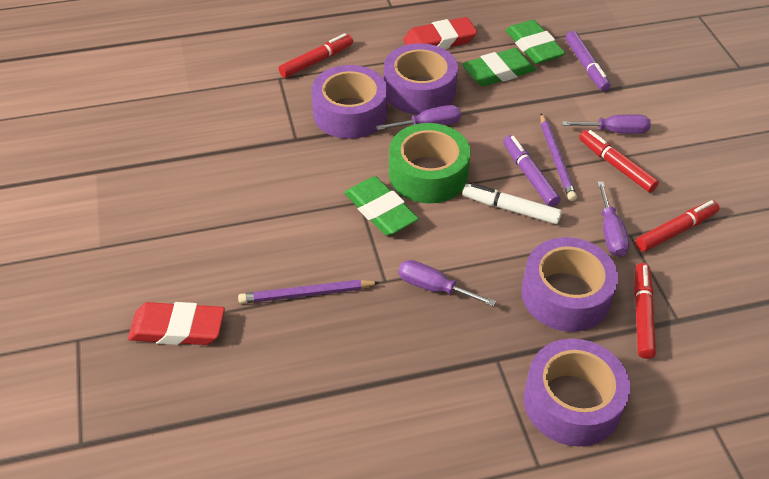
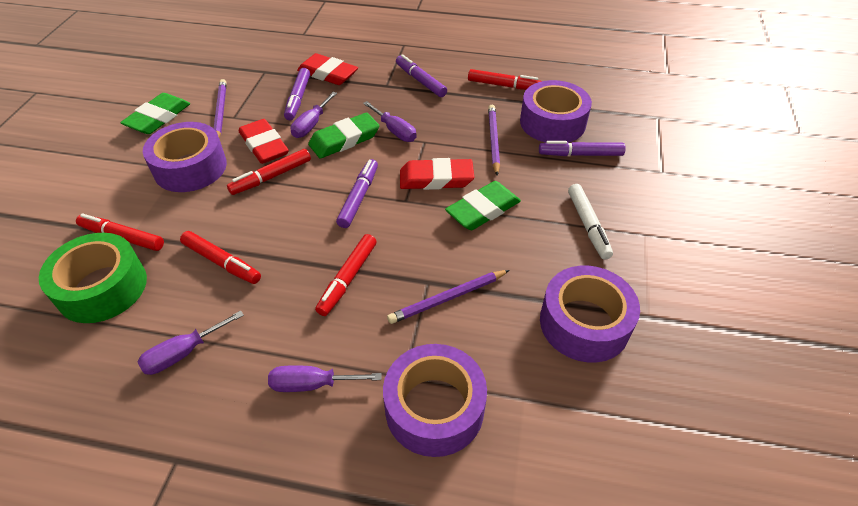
purple marker: [503,135,561,207] [565,31,610,91] = 2 -> [284,68,310,120] [336,159,378,228] [396,54,447,97] [539,141,626,156] = 4
purple pencil: [238,280,380,304] [540,113,577,201] = 2 -> [214,79,227,138] [387,270,509,324] [488,105,500,175] = 3
red eraser: [128,302,225,345] [403,17,477,49] = 2 -> [239,119,289,164] [297,53,358,85] [400,158,474,190] = 3
red marker: [279,33,353,78] [579,130,659,192] [634,263,656,359] [635,200,720,252] = 4 -> [76,214,164,251] [180,231,261,284] [227,149,311,195] [315,234,377,316] [468,69,541,90] = 5

